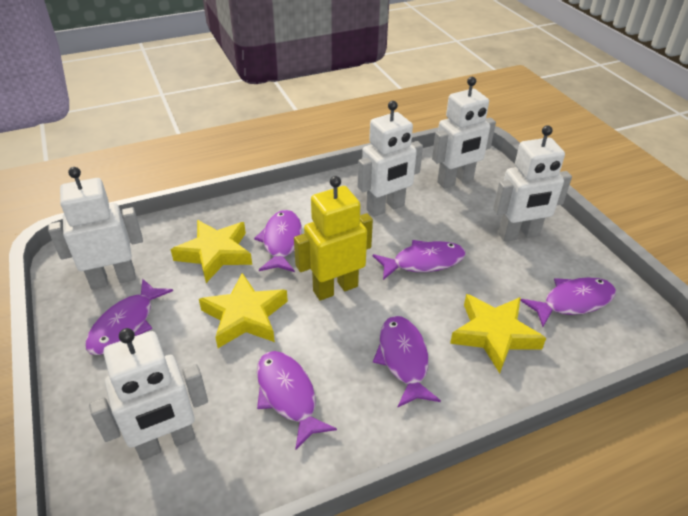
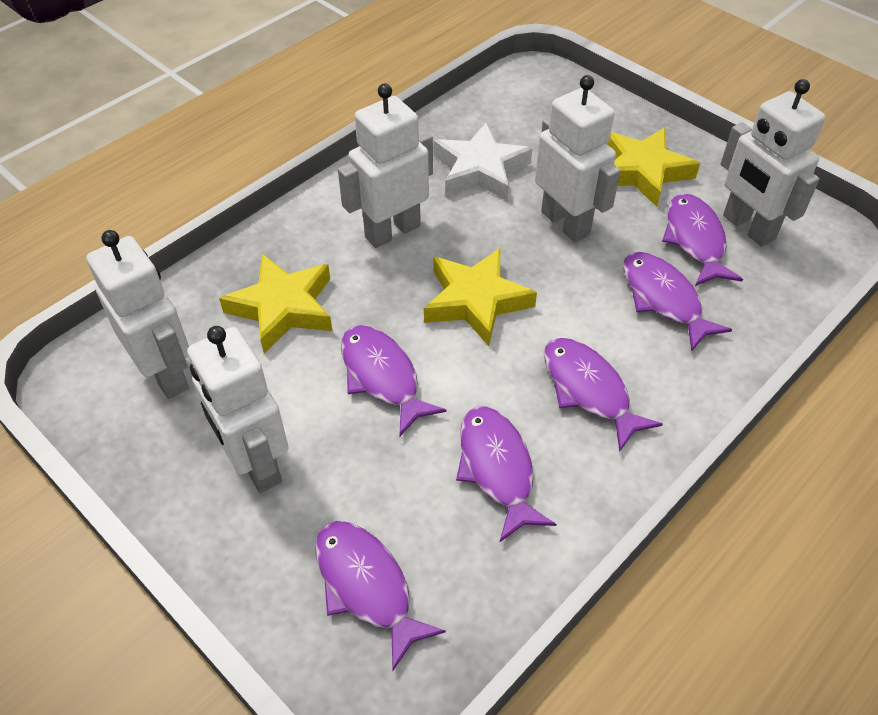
white star: none = 0 -> [434,123,532,201] = 1
yellow robot: [294,176,373,301] = 1 -> none = 0

